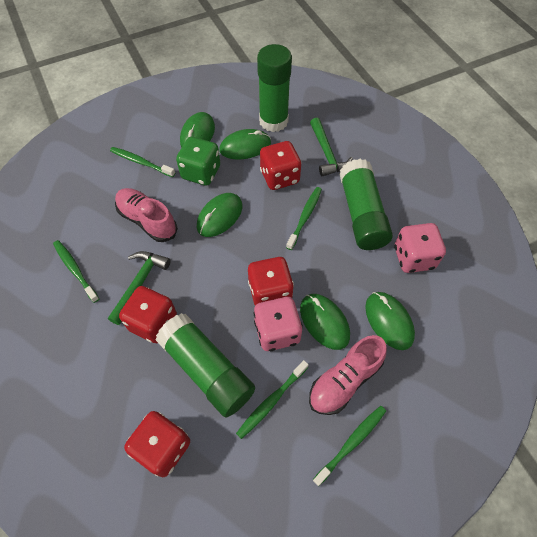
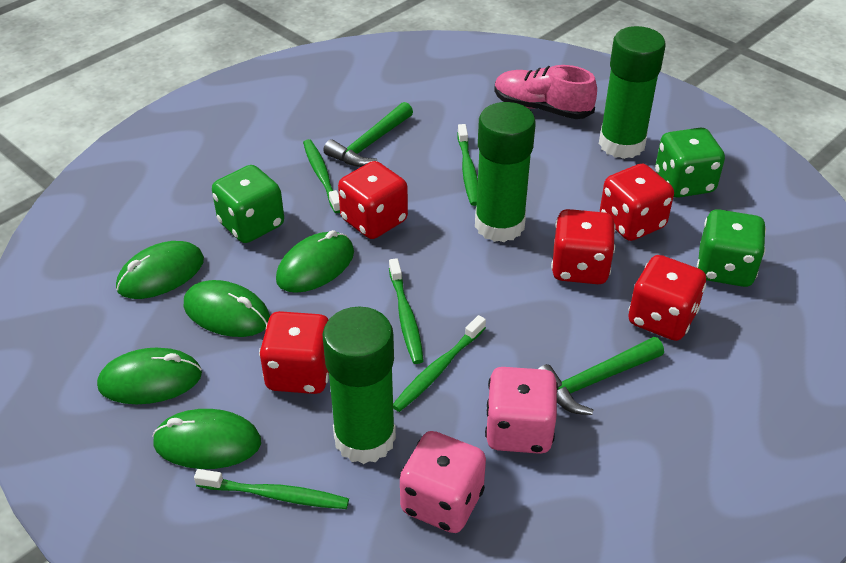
green dice: [176,137,220,186] = 1 -> [212,165,284,243] [655,128,725,198] [697,209,766,287] = 3
pink shoe: [115,188,178,242] [309,335,387,415] = 2 -> [494,65,597,119] = 1
red dice: [119,286,177,343] [124,411,190,477] [248,257,294,306] [260,141,301,190] = 4 -> [259,311,329,394] [338,161,408,239] [551,209,615,284] [600,164,674,241] [628,255,706,341] = 5

